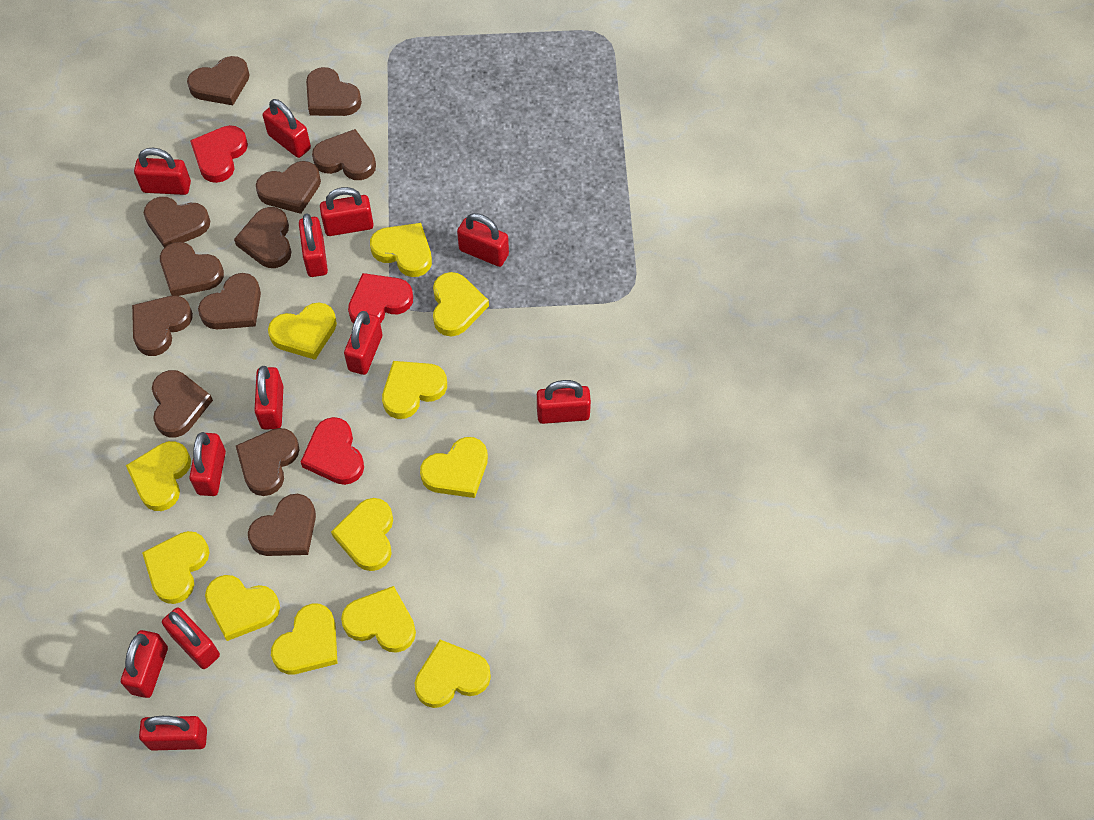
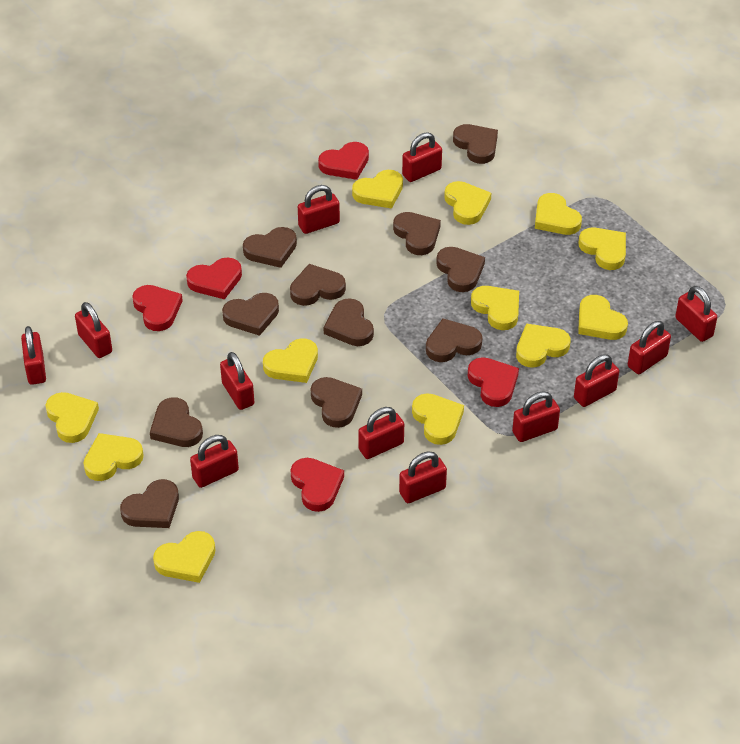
brown heart: [132,296,193,356] [144,197,210,248] [152,370,213,437] [160,242,224,296] [187,56,250,105] [198,273,261,329] [234,207,292,268] [236,428,300,496] [248,494,316,556] [256,161,321,214] [306,67,362,116] [312,129,376,180] = 12 -> [120,479,179,528] [150,397,203,447] [222,293,279,336] [243,227,297,268] [290,264,346,306] [311,377,362,428] [324,298,374,346] [393,212,441,255] [426,318,482,362] [436,247,485,292] [453,124,498,164] = 11
red heart: [190,125,248,183] [301,417,364,485] [348,273,413,324] = 3 -> [132,285,183,331] [186,258,242,299] [291,458,344,512] [318,142,369,180] [468,357,519,407] = 5

